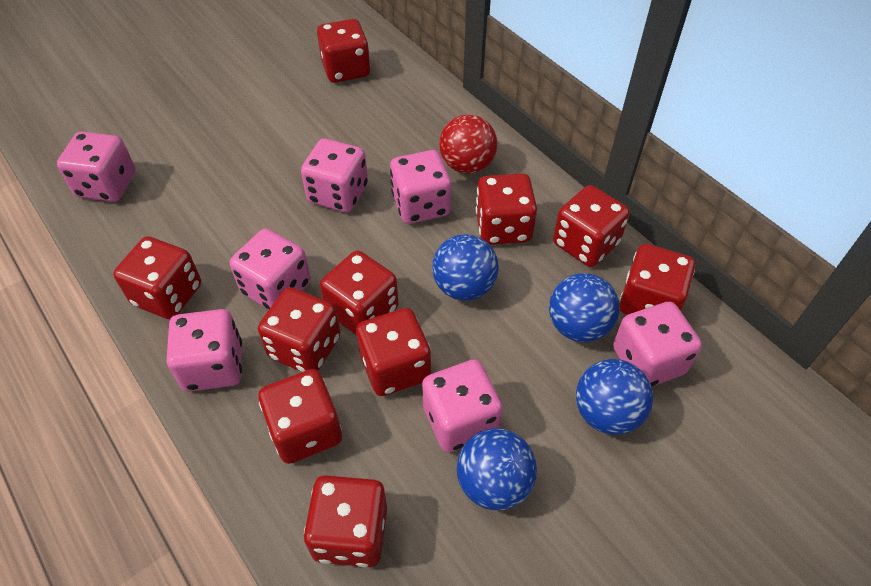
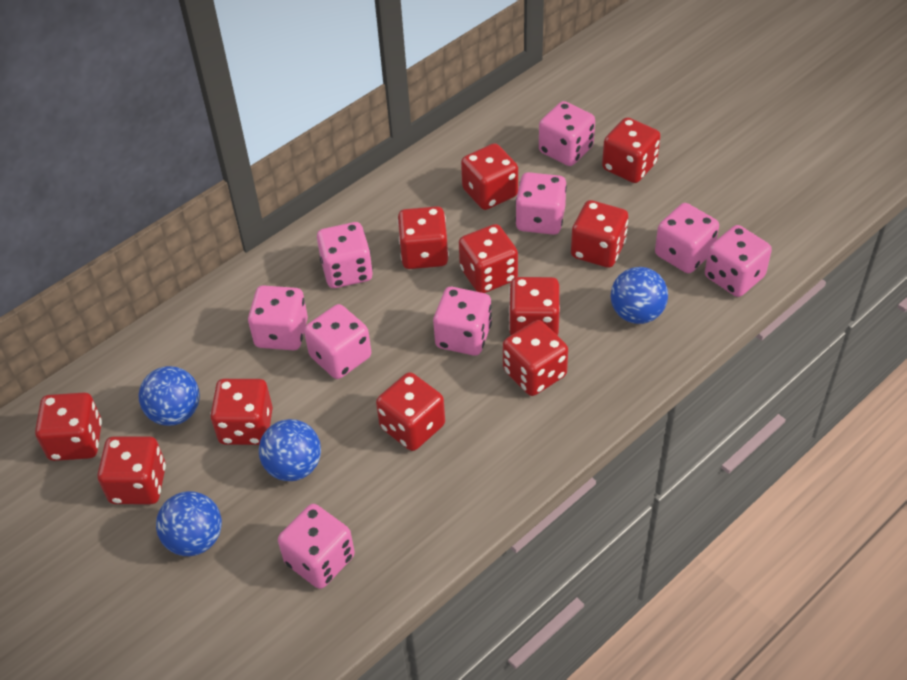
pink dice: [57,132,136,202] [167,309,242,392] [230,229,311,310] [301,138,368,213] [390,150,451,224] [422,359,503,453] [613,302,702,387] = 7 -> [248,285,308,350] [278,504,355,589] [304,304,371,379] [317,222,373,288] [433,287,492,356] [515,172,567,235] [539,101,595,166] [655,203,719,273] [705,225,772,297] = 9
red ball: [439,114,497,174] = 1 -> none = 0
red dice: [113,236,201,319] [258,287,341,372] [258,369,342,464] [304,475,387,567] [317,19,370,83] [320,251,398,336] [356,308,431,396] [476,173,537,245] [553,185,630,267] [619,244,695,315] = 10 -> [35,392,102,461] [97,436,166,504] [210,379,273,445] [376,372,445,451] [397,206,449,269] [459,224,518,293] [461,143,518,210] [503,320,568,396] [509,277,560,336] [571,200,628,268] [602,117,661,183] = 11

